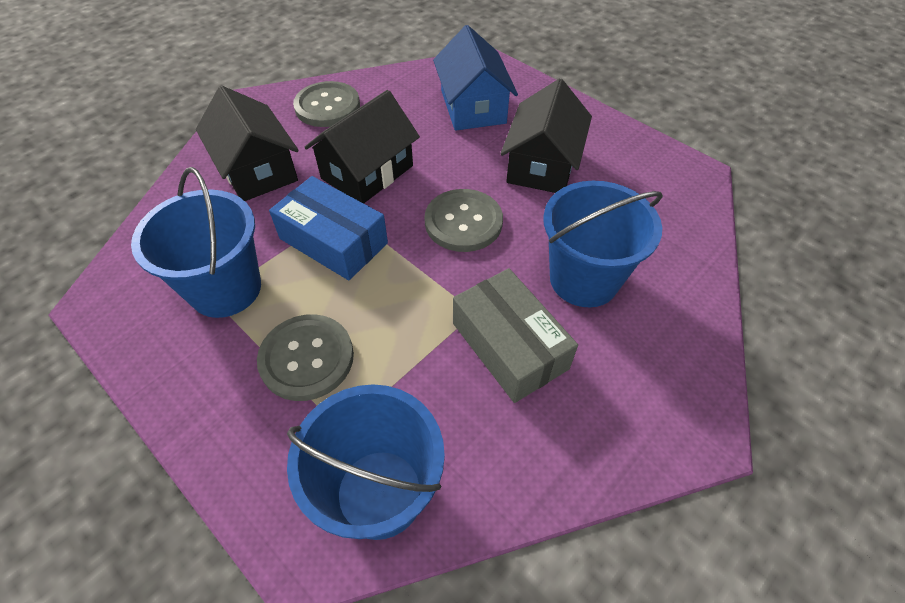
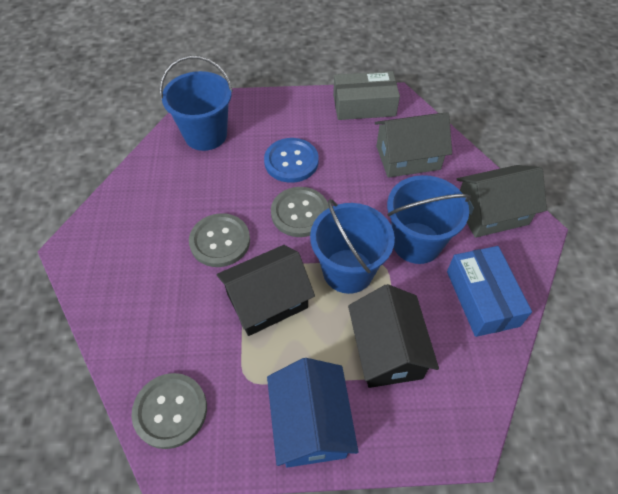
black house: [196,86,299,201] [304,90,420,203] [500,78,592,193] = 3 -> [217,245,315,336] [348,284,439,388] = 2
blue button: none = 0 -> [264,138,319,183] = 1
grey house: none = 0 -> [375,112,452,178] [457,165,547,238] = 2

